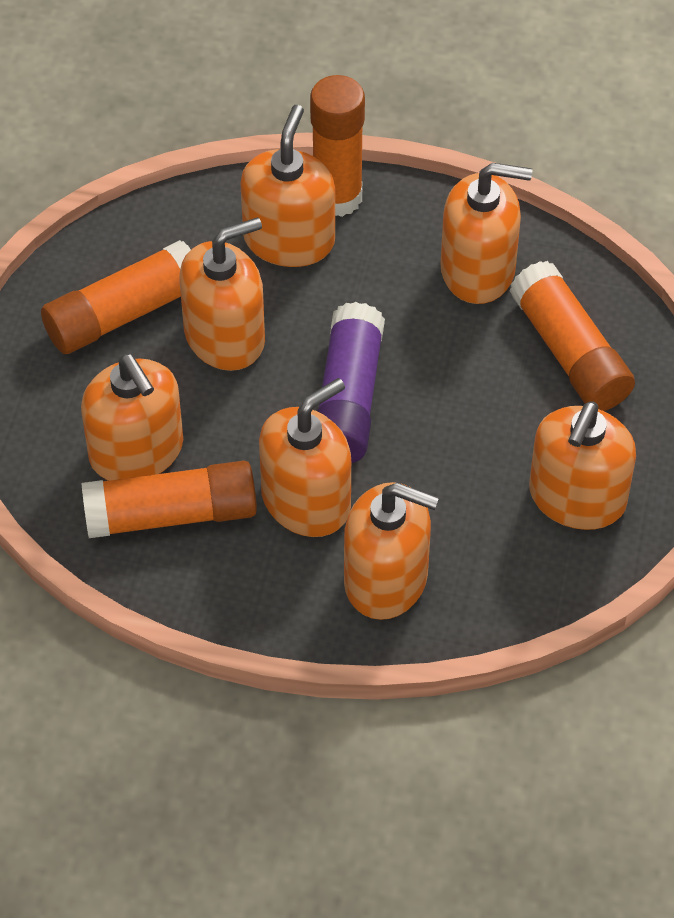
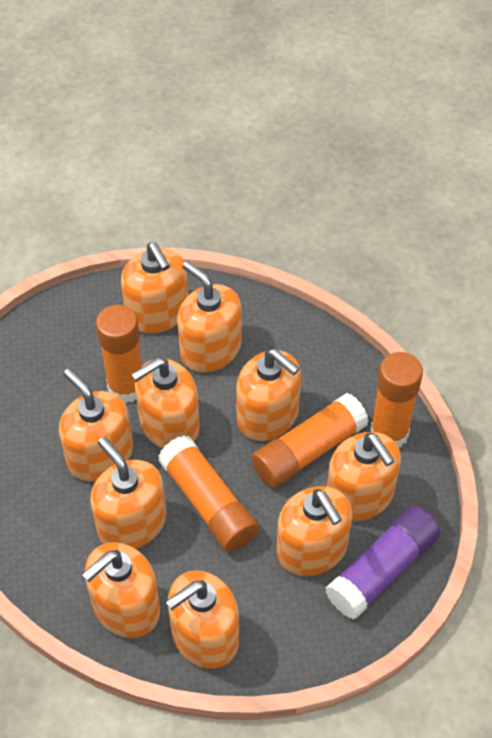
orange soap dispenser: [81,354,183,481] [179,217,265,371] [240,105,335,267] [259,378,351,537] [344,482,439,620] [440,163,532,304] [529,401,636,530] = 7 -> [59,369,133,481] [82,542,160,638] [90,437,166,549] [121,242,189,333] [131,357,200,449] [166,570,239,669] [177,261,242,373] [236,349,301,441] [277,486,353,576] [327,432,401,521] = 10

